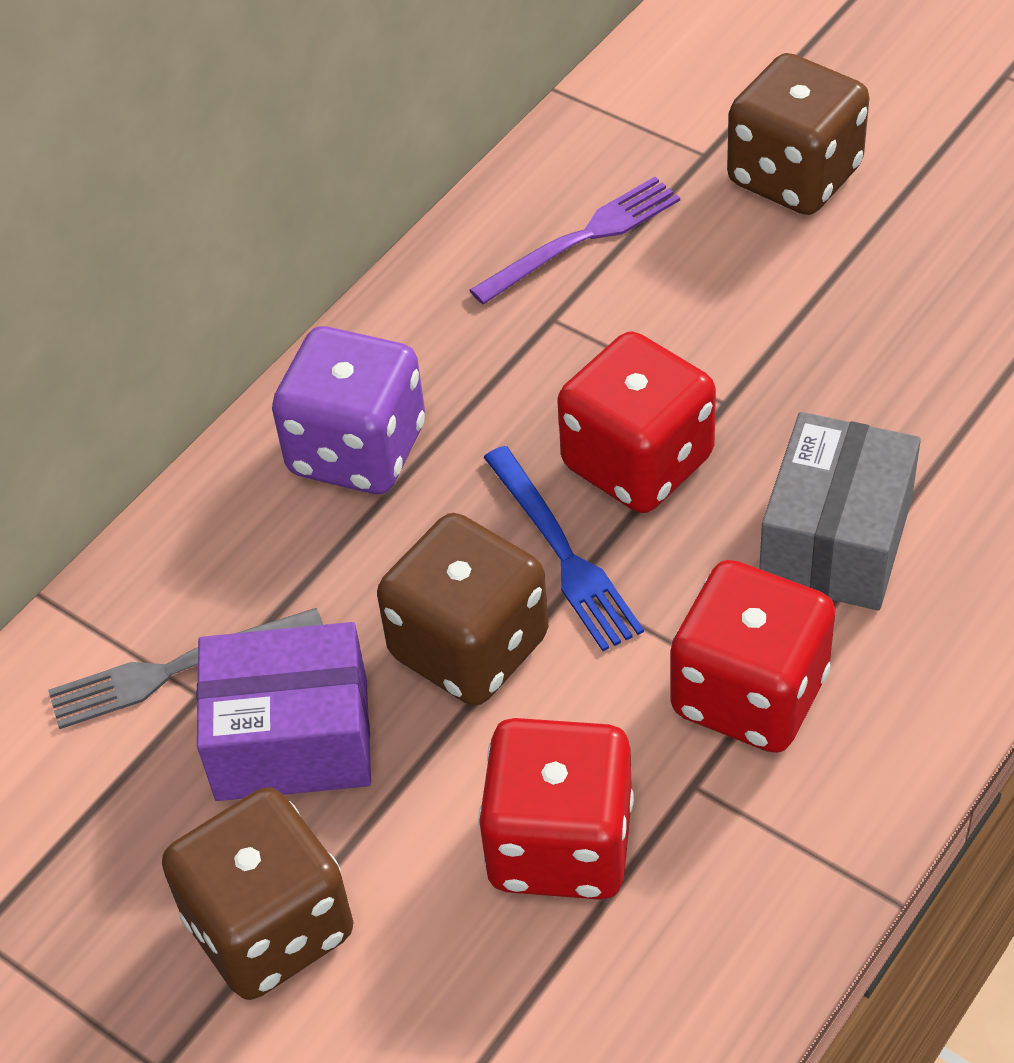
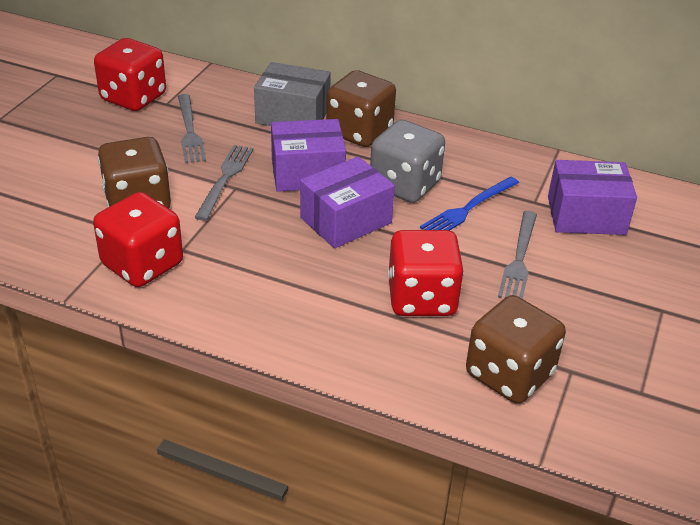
grey dice: none = 0 -> [370,120,445,203] = 1
grey fork: [48,608,323,729] = 1 -> [178,94,206,163] [194,145,253,221] [498,211,537,299] = 3
purple box: [196,622,371,801] = 1 -> [271,119,346,192] [300,156,395,248] [548,160,637,235] = 3
purple dice: [272,326,425,494] = 1 -> none = 0
purple fork: [469,177,680,304] = 1 -> none = 0

